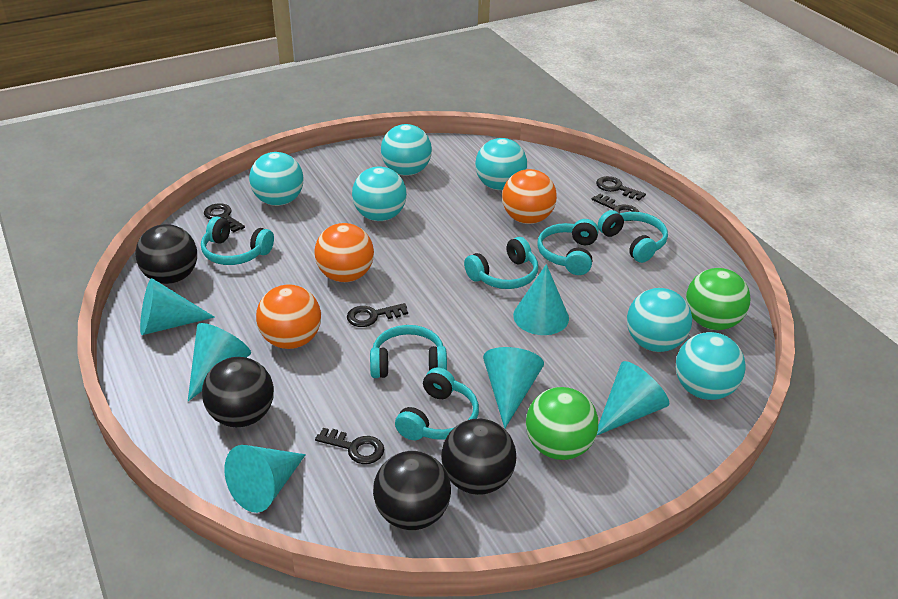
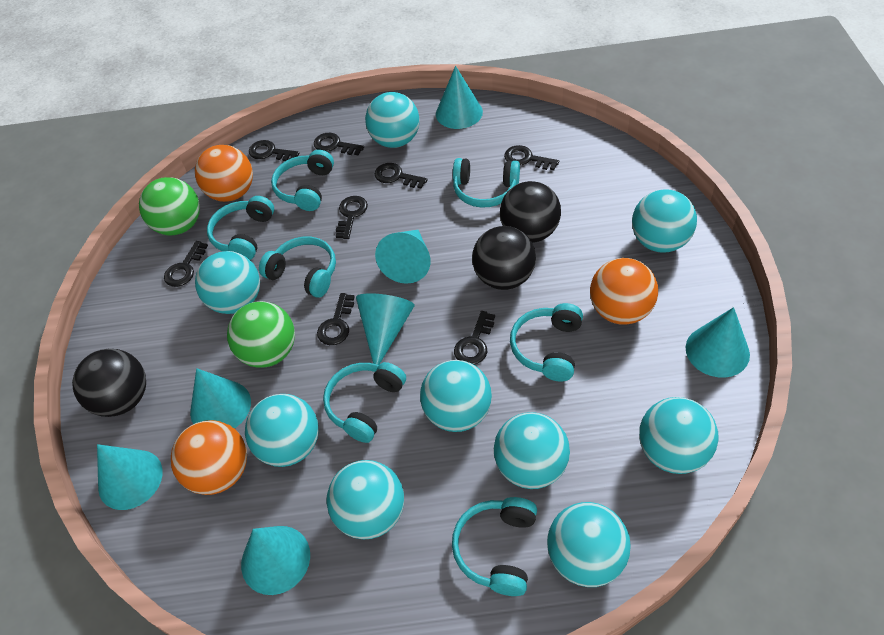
black ball: [135,224,197,284] [202,357,274,427] [373,451,451,530] [441,419,516,495] = 4 -> [72,349,146,417] [472,226,536,290] [500,181,561,243] = 3
black key: [204,203,245,232] [315,428,385,464] [347,303,408,327] [592,194,639,221] [596,176,646,201] = 5 -> [164,241,208,287] [249,140,299,161] [314,133,364,156] [317,293,355,345] [336,196,368,239] [375,163,428,189] [454,311,495,365] [504,145,559,170] = 8
turquoise ball: [249,152,304,206] [352,167,407,221] [381,124,432,176] [475,138,527,190] [627,288,692,352] [675,332,745,400] = 6 -> [195,251,260,314] [245,394,319,467] [326,460,404,539] [365,92,420,148] [420,360,492,432] [494,412,570,489] [547,502,631,587] [632,189,697,253] [639,397,719,474] = 9
turquoise cone: [140,278,215,335] [188,323,251,401] [224,445,306,513] [483,347,544,429] [513,264,569,335] [596,361,669,436] = 6 -> [97,444,163,510] [190,368,251,429] [241,526,310,595] [356,293,415,365] [375,230,430,284] [436,66,483,129] [686,307,750,378] = 7
turquoise headphones: [201,216,274,265] [370,325,447,378] [395,367,479,440] [464,237,538,289] [537,219,599,275] [598,210,668,263] = 6 -> [207,196,274,260] [259,237,336,298] [271,150,334,211] [323,362,406,443] [452,497,537,596] [453,158,520,208] [510,303,583,382] = 7

